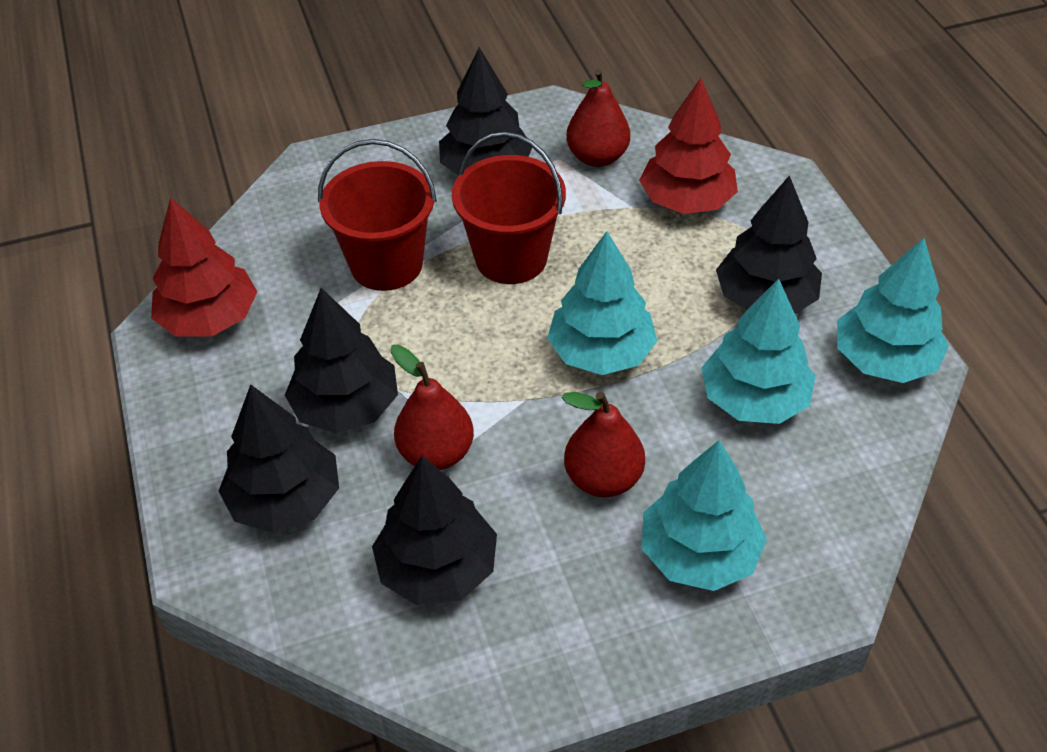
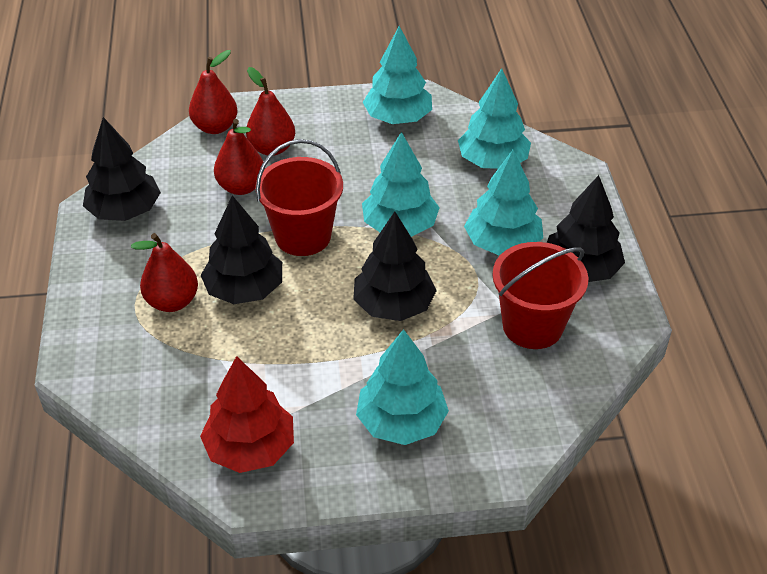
black tree: [219,384,339,533] [285,288,398,433] [372,456,497,605] [439,47,532,175] [716,175,822,314] = 5 -> [83,117,161,221] [200,195,282,304] [353,212,437,321] [547,175,625,282] = 4
red pear: [391,345,474,470] [561,391,645,497] [566,69,630,167] = 3 -> [131,233,198,312] [189,50,238,134] [214,119,265,195] [246,67,295,155] = 4
red tree: [151,197,257,336] [639,78,738,214] = 2 -> [200,356,294,473] = 1
turquoise tree: [547,231,657,375] [642,440,767,591] [701,279,815,424] [837,238,949,383] = 4 -> [356,329,449,445] [362,132,440,237] [363,26,432,124] [458,68,531,169] [464,150,543,255] = 5

